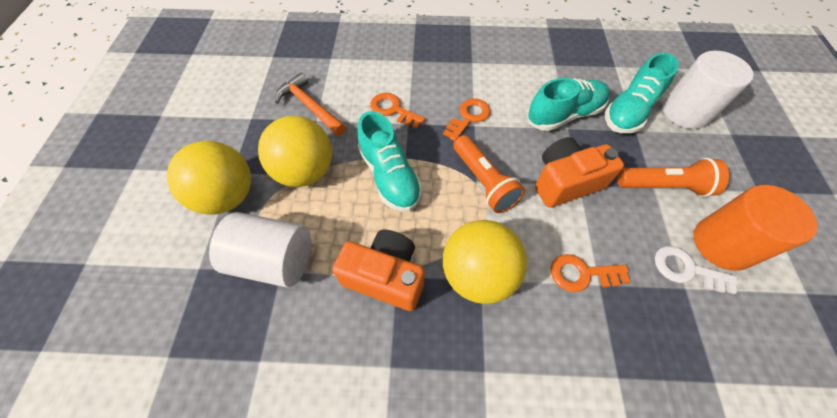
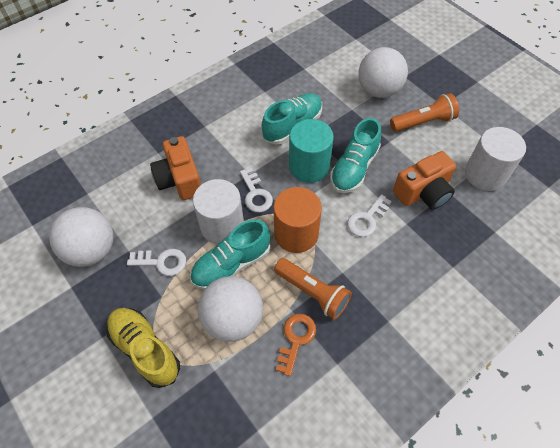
orange hammer: [275,72,346,136] = 1 -> none = 0
orange key: [370,93,425,129] [443,98,490,141] [550,254,630,292] = 3 -> [276,314,316,376] = 1
turquoise cylinder: none = 0 -> [289,119,334,183] = 1
white ball: none = 0 -> [49,207,113,267] [198,276,263,342] [358,47,408,98] = 3
white key: [655,246,738,294] = 1 -> [127,249,186,276] [240,168,273,213] [347,194,392,237] = 3
yellow ball: [167,141,251,215] [258,116,332,187] [443,220,527,304] = 3 -> none = 0
yellow shoe: none = 0 -> [107,308,180,388] = 1

